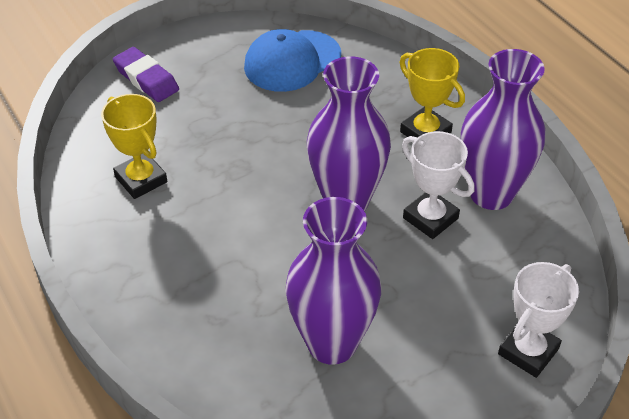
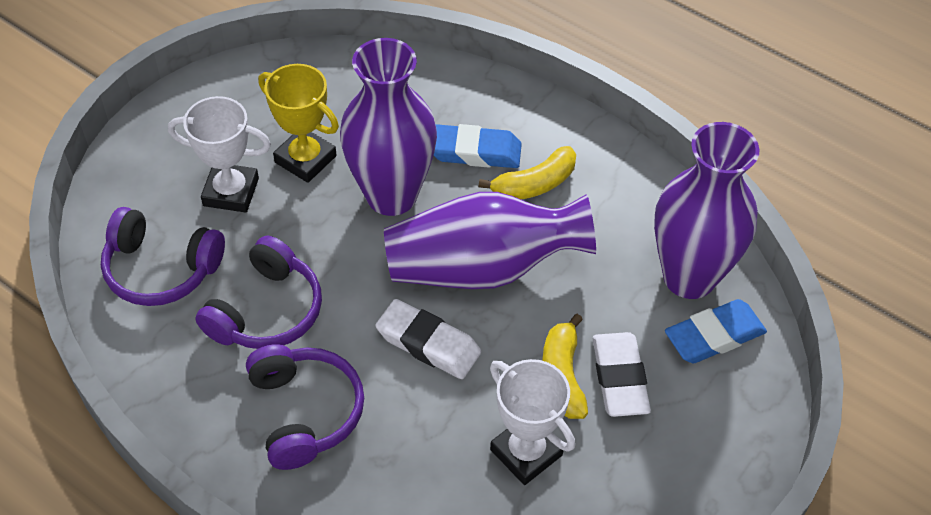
blue cap: [244,29,341,92] = 1 -> none = 0
blue eraser: none = 0 -> [434,124,522,168] [665,299,767,363] = 2
purple eraser: [113,47,179,102] = 1 -> none = 0
purple headphones: none = 0 -> [101,207,225,306] [195,236,322,349] [246,344,364,470] = 3
white eraser: none = 0 -> [375,299,481,379] [593,332,651,417] = 2
yellow banana: none = 0 -> [478,146,576,199] [542,314,588,419] = 2
yellow trophy: [101,94,167,199] [399,48,465,137] = 2 -> [258,64,339,183] = 1

